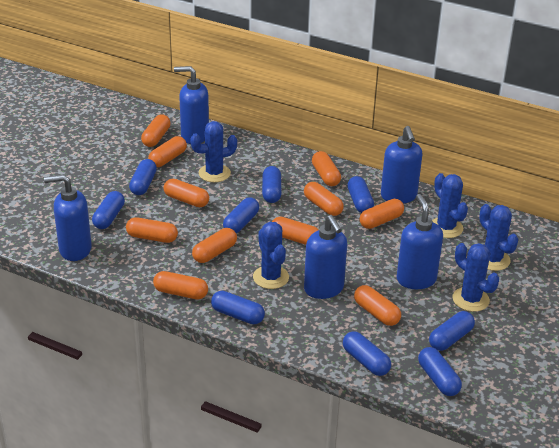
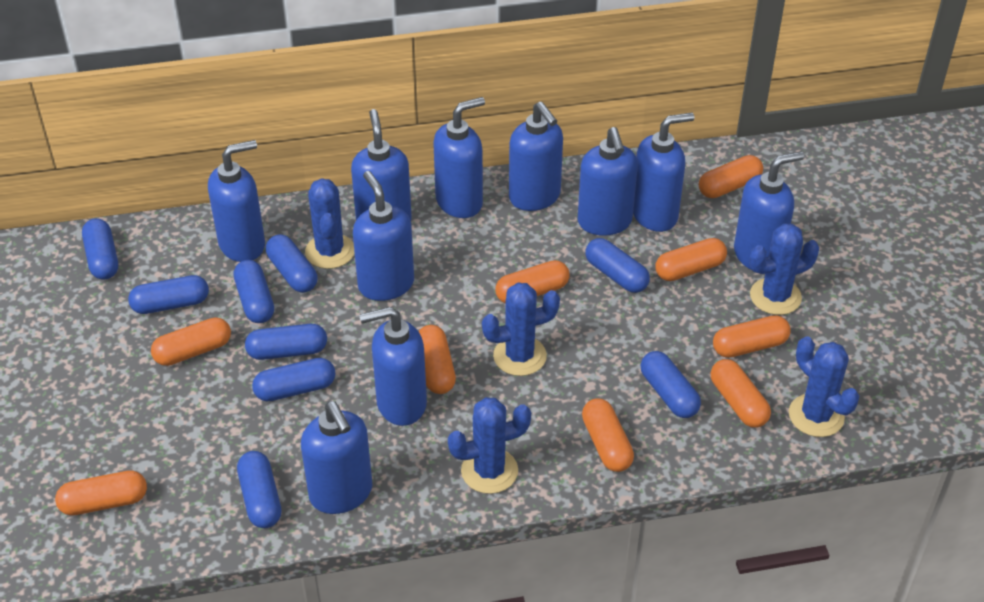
blue soap dispenser: [44,174,92,261] [174,66,209,144] [304,215,347,299] [381,126,423,204] [397,194,443,289] = 5 -> [208,140,265,262] [301,401,372,514] [351,109,412,221] [353,171,414,301] [359,307,427,426] [433,97,485,218] [509,102,563,211] [578,127,638,236] [633,113,694,232] [734,151,804,270] = 10
orange capsule: [126,217,178,243] [141,114,171,147] [148,136,187,167] [153,271,208,300] [163,179,209,207] [192,228,237,263] [272,217,319,245] [304,182,344,216] [312,151,341,186] [354,285,401,326] [360,199,404,229] = 11 -> [55,470,147,516] [151,317,231,366] [418,325,456,394] [495,260,569,303] [582,398,634,472] [655,238,727,281] [699,155,763,198] [711,359,771,428] [713,315,790,358] = 9

